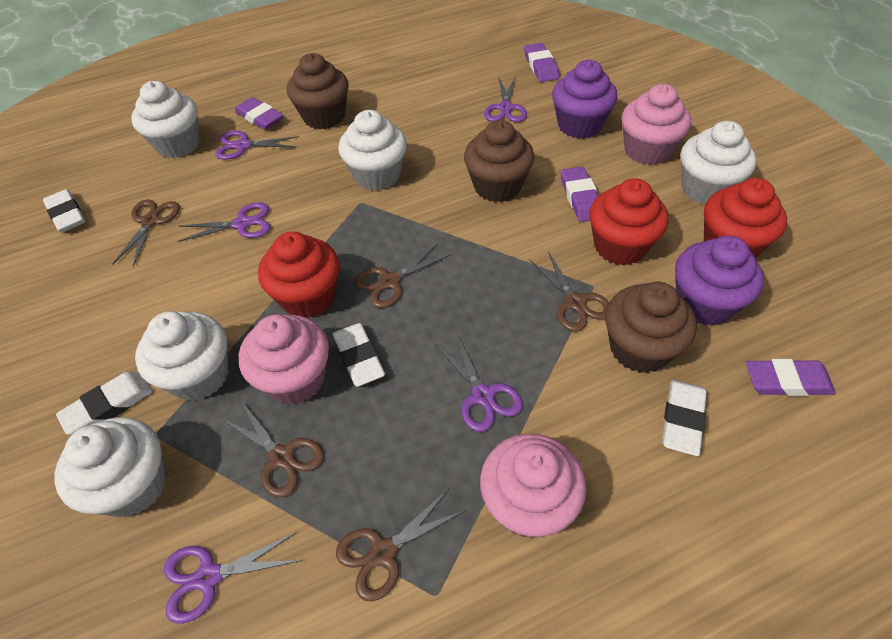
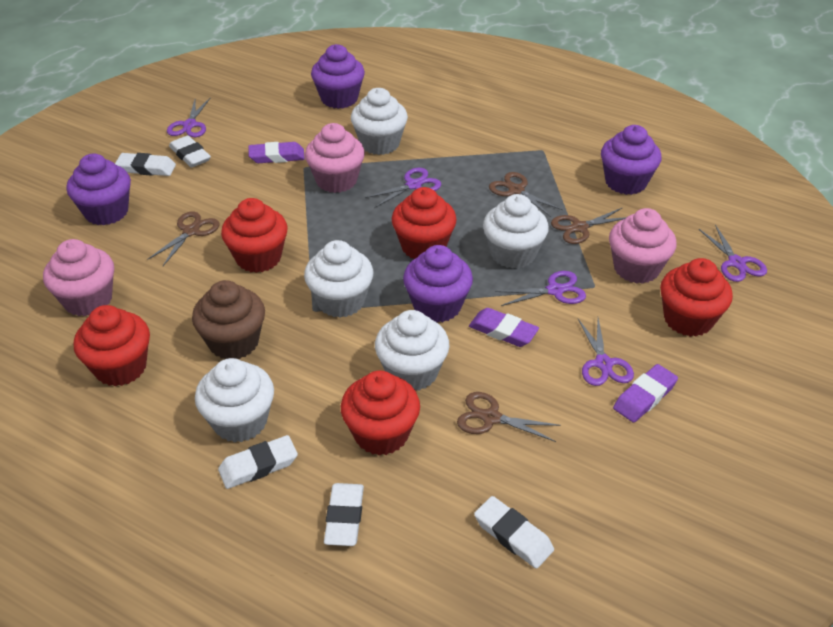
brown cupcake: [287,53,349,130] [464,120,534,203] [605,282,697,373] = 3 -> [192,280,265,359] = 1
brown scissors: [112,199,180,267] [222,402,324,497] [336,488,466,601] [355,243,451,308] [529,251,609,331] = 5 -> [147,211,220,266] [457,392,561,442] [489,172,563,217] [551,207,626,244] = 4
purple cupcake: [552,60,617,139] [675,236,764,326] = 2 -> [67,153,131,225] [311,44,365,109] [403,245,473,322] [601,125,661,195] = 4
purple eraser: [235,97,283,130] [524,43,559,82] [561,166,598,222] [746,359,836,396] = 4 -> [249,142,305,163] [469,308,539,347] [613,364,678,423] = 3
red cupcake: [258,231,339,318] [589,178,669,265] [704,178,787,258] = 3 -> [74,305,150,386] [221,198,288,273] [341,370,420,456] [392,187,457,259] [660,258,733,337] = 5
white eraser: [43,189,85,233] [56,372,153,435] [333,323,385,387] [662,380,707,456] = 4 -> [115,153,176,176] [169,136,211,168] [218,435,298,489] [324,483,364,546] [474,496,554,569] = 5

